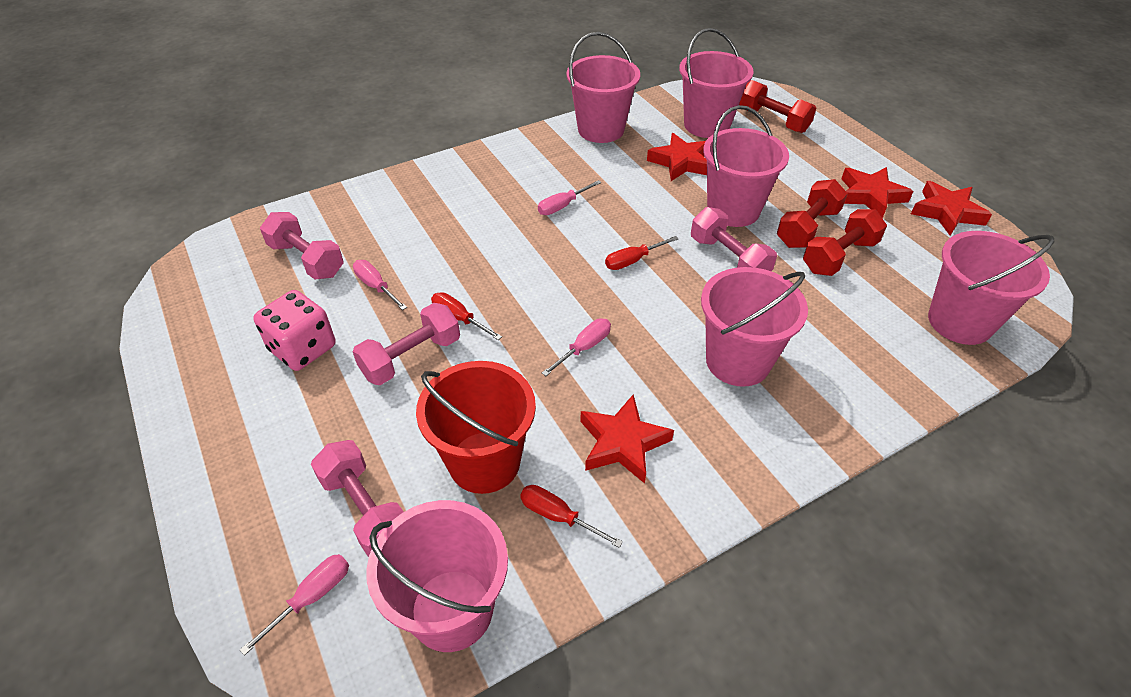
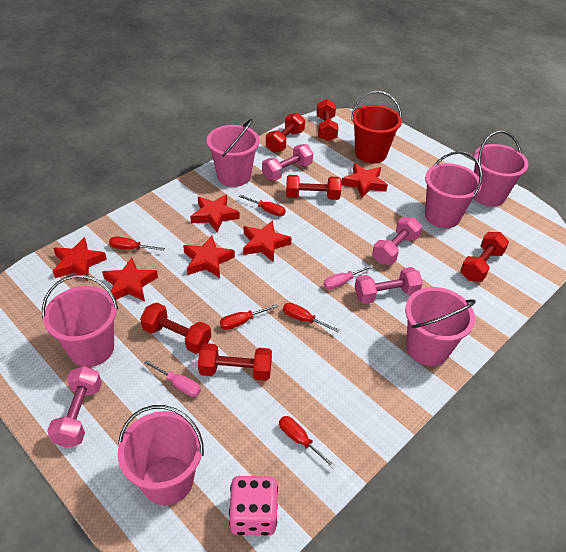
pink screwdriver: [240,554,349,656] [353,260,407,310] [538,180,602,215] [542,318,611,376] = 4 -> [144,360,201,397] [324,264,374,290] = 2
red dumbbell: [739,80,816,133] [777,179,848,248] [803,209,887,276] = 3 -> [140,303,211,354] [198,343,272,381] [266,113,305,153] [286,175,341,200] [317,99,338,142] [460,232,509,282] = 6
red screwdriver: [431,292,502,340] [520,485,623,548] [605,236,678,270] = 3 -> [109,236,165,251] [220,304,278,330] [238,195,286,216] [279,416,336,469] [283,303,340,332] = 5
red star: [580,394,674,484] [647,133,707,181] [841,167,913,218] [911,181,992,236] = 4 -> [53,237,107,281] [102,257,158,301] [183,236,235,278] [190,194,240,232] [243,220,292,262] [341,163,388,198] = 6

